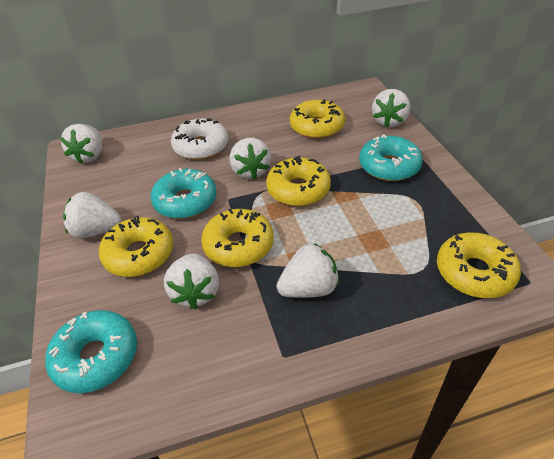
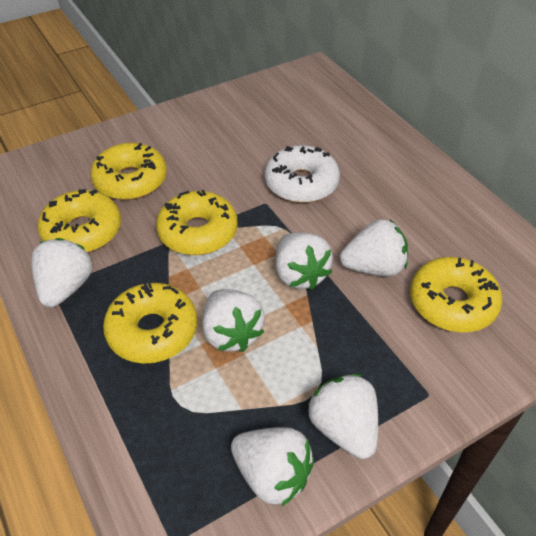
turquoise donut: [45,310,137,393] [151,168,217,219] [359,134,423,181] = 3 -> none = 0

